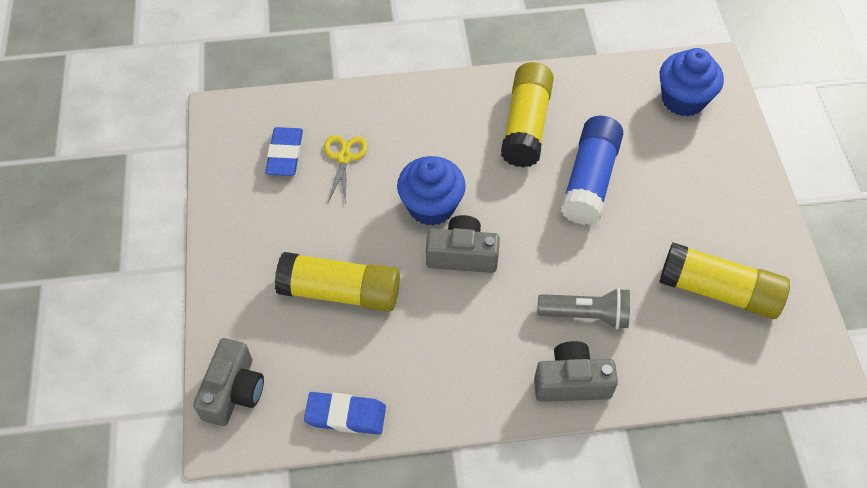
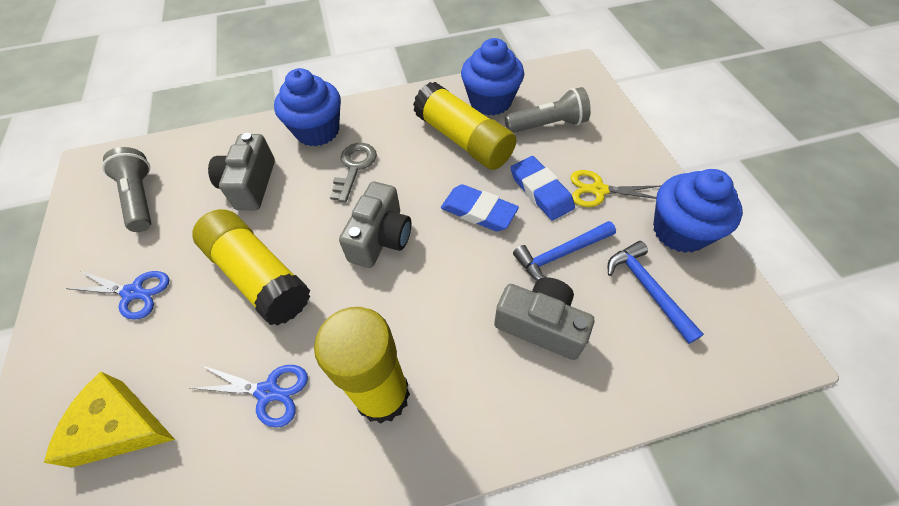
blue cupcake: [397,156,466,226] [660,48,724,117] = 2 -> [274,68,341,146] [461,38,524,116] [653,169,743,253] = 3
blue glue stick: [561,116,624,225] = 1 -> none = 0
blue hammer: none = 0 -> [513,221,616,280] [608,241,704,344] = 2
blue scissors: none = 0 -> [65,270,169,320] [191,365,308,428] = 2
grey flashlight: [538,288,630,329] = 1 -> [102,147,151,232] [505,87,591,133] = 2
grey key: none = 0 -> [330,143,377,203] = 1
yellow cheese: none = 0 -> [44,371,175,468] = 1

